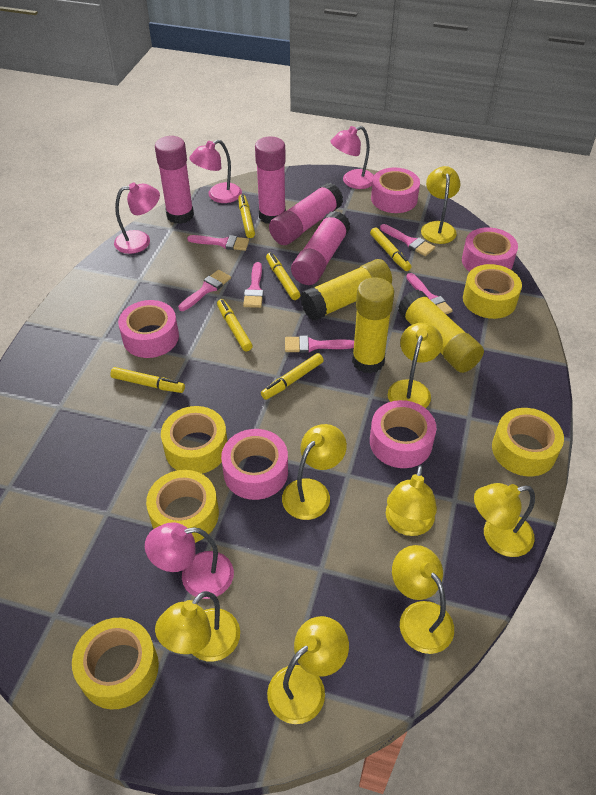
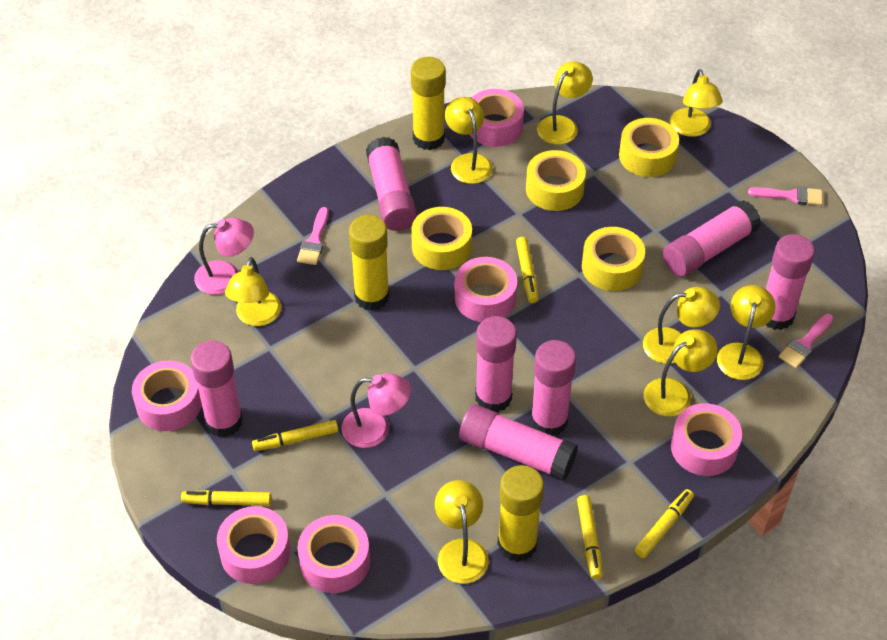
pink brush: [178,270,231,311] [187,235,249,251] [243,262,264,308] [285,336,354,353] [380,224,435,256] [406,273,453,314] = 6 -> [297,207,329,265] [748,186,823,206] [779,314,833,368] = 3
pink glue stick: [155,136,194,224] [255,136,286,224] [269,182,343,245] [291,211,350,285] = 4 -> [190,341,243,437] [366,137,417,231] [459,404,578,481] [475,316,517,412] [531,340,576,436] [663,200,761,277] [766,234,815,330] = 7
pink lamp: [114,182,160,254] [145,523,234,599] [189,140,242,203] [331,126,374,189] = 4 -> [194,218,254,295] [342,373,411,448] = 2
pink tape: [118,300,179,358] [221,429,288,500] [370,400,436,468] [371,168,420,213] [462,227,518,272] = 5 -> [132,361,202,431] [217,506,290,584] [298,515,370,593] [455,257,517,322] [469,89,524,147] [671,403,742,476] = 6
yellow marker: [110,367,185,393] [217,299,253,352] [238,194,255,238] [261,353,324,400] [266,253,300,300] [370,227,411,271] = 6 -> [181,490,271,506] [252,420,338,451] [516,237,538,303] [577,495,603,579] [635,489,694,558] = 5
yellow tape: [72,618,159,709] [146,470,219,543] [161,406,227,474] [463,264,522,319] [492,408,564,476] = 5 -> [411,207,472,270] [526,150,586,211] [582,227,645,291] [619,118,679,177] = 4

